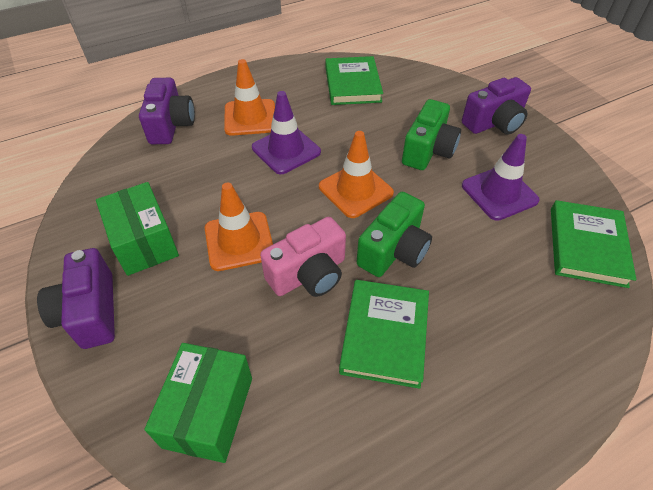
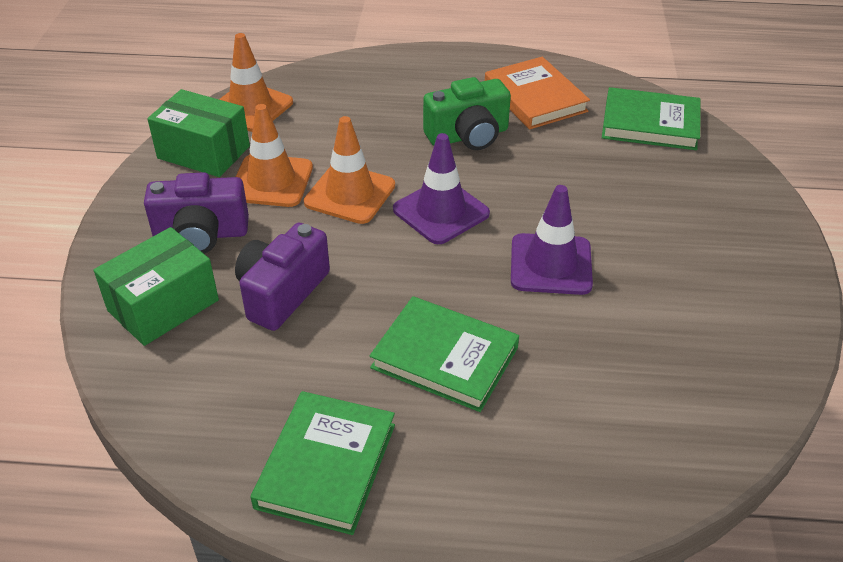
green camera: [357,192,432,277] [402,99,461,170] = 2 -> [423,77,511,150] = 1
orange book: none = 0 -> [485,57,590,129] = 1
pink camera: [260,217,346,297] = 1 -> none = 0
purple camera: [37,248,115,349] [139,78,195,144] [462,77,531,134] = 3 -> [144,172,249,254] [235,223,330,331] = 2

